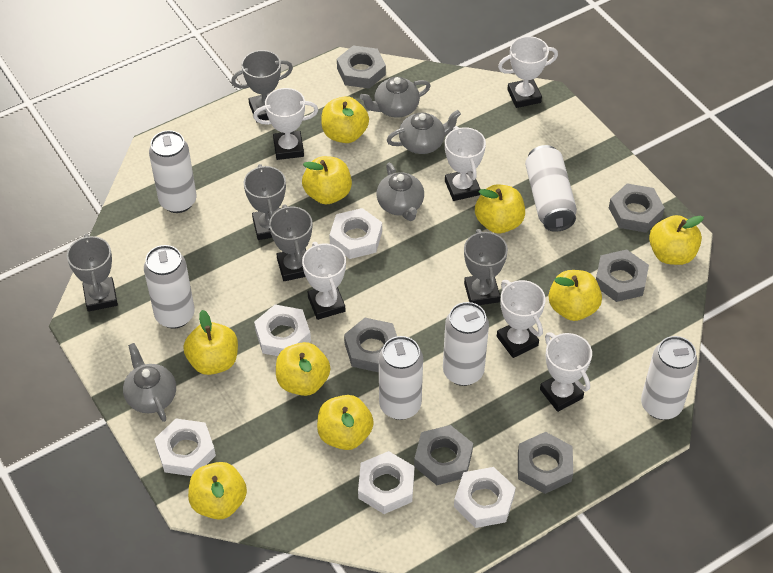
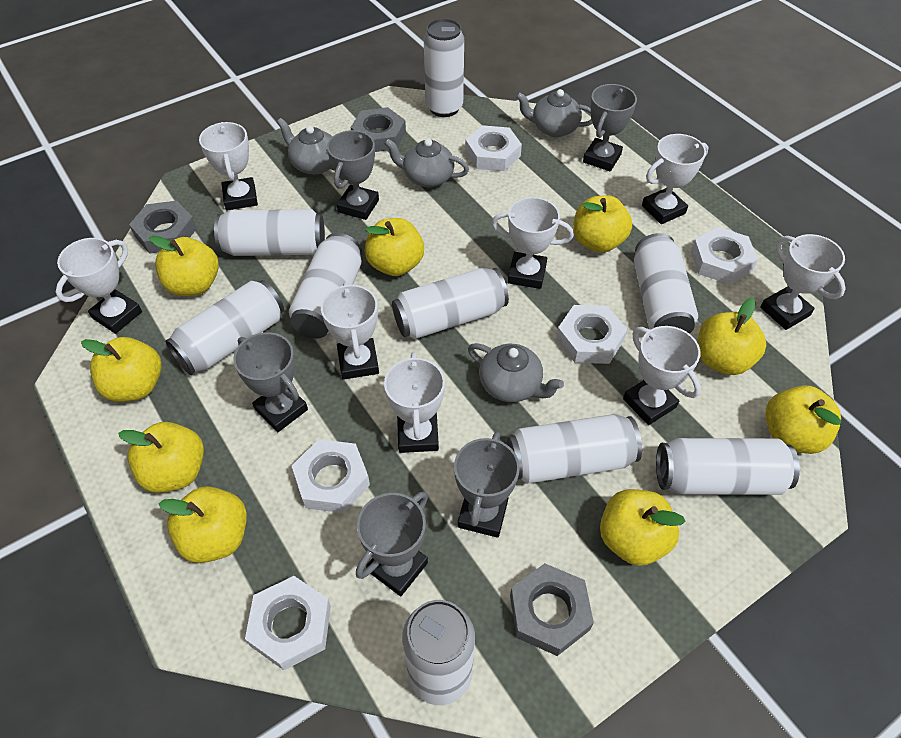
grey nut: [337,45,386,89] [344,318,397,372] [414,425,473,485] [518,432,573,494] [596,249,649,302] [609,184,665,233] = 6 -> [129,201,197,254] [351,107,406,152] [510,563,594,656] = 3
white can: [144,245,195,329] [149,130,197,213] [379,336,423,420] [443,302,489,386] [525,145,577,232] [641,336,698,420] = 6 -> [165,280,284,375] [214,209,325,256] [289,233,362,338] [392,268,509,339] [402,600,475,705] [424,18,464,117] [507,414,642,484] [634,233,698,334] [656,438,800,495] = 9
white trophy: [253,88,318,160] [302,242,346,320] [445,126,486,201] [497,280,546,358] [498,36,558,108] [540,332,592,412] = 6 -> [56,238,142,334] [199,122,258,210] [321,282,379,380] [384,353,445,453] [492,197,574,289] [623,326,701,425] [642,134,708,224] [760,234,846,330] = 8

